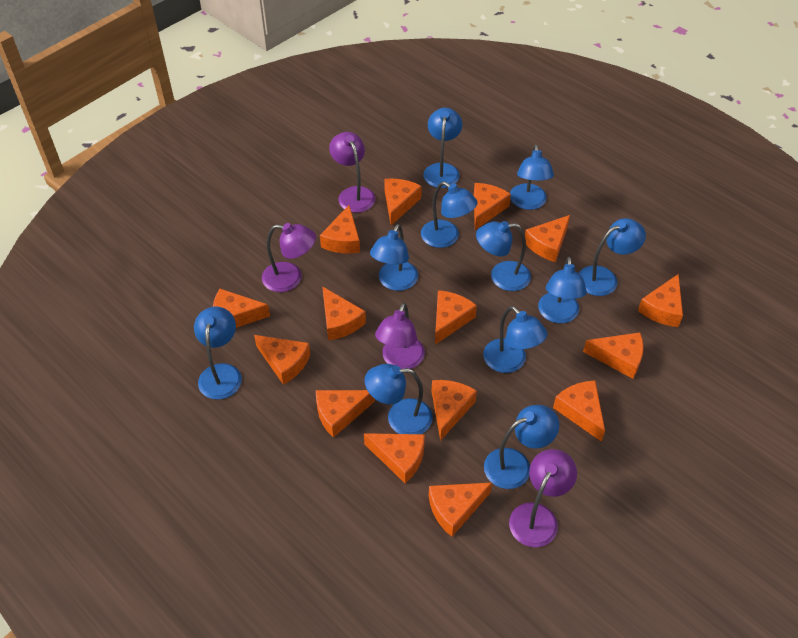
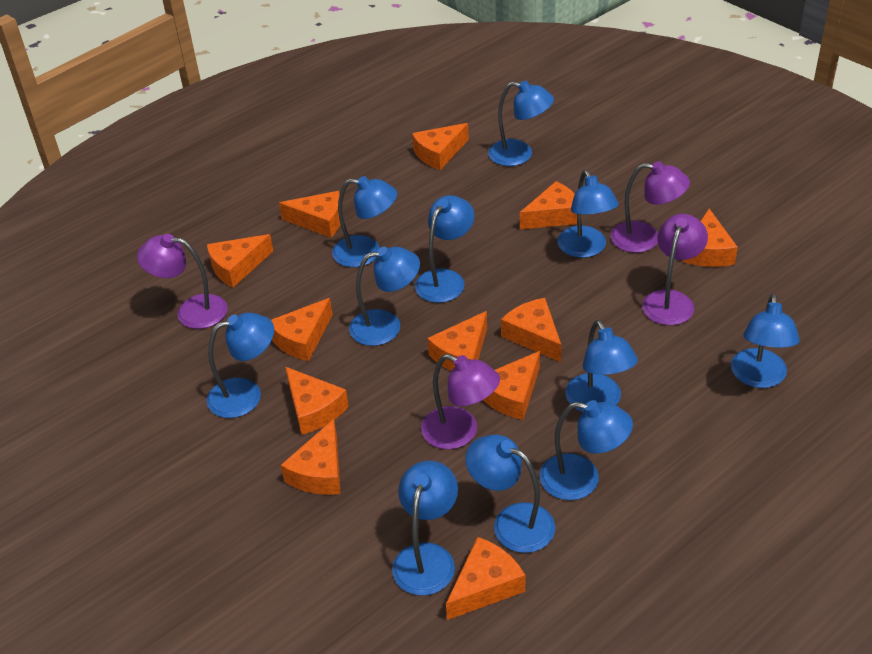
orange cheese: [213,289,270,328] [254,335,310,385] [316,390,375,438] [320,205,360,253] [322,286,366,340] [364,433,425,484] [384,179,422,225] [429,483,492,537] [432,380,477,441] [435,290,477,345] [474,183,511,230] [525,215,570,262] [553,381,605,442] [583,333,643,379] [638,274,683,327] = 15 -> [207,234,273,287] [271,298,333,361] [279,191,341,238] [281,419,341,495] [285,367,349,435] [412,123,469,170] [427,311,487,371] [446,537,525,620] [483,351,540,420] [501,298,562,362] [520,181,582,229] [683,209,738,267] = 12

